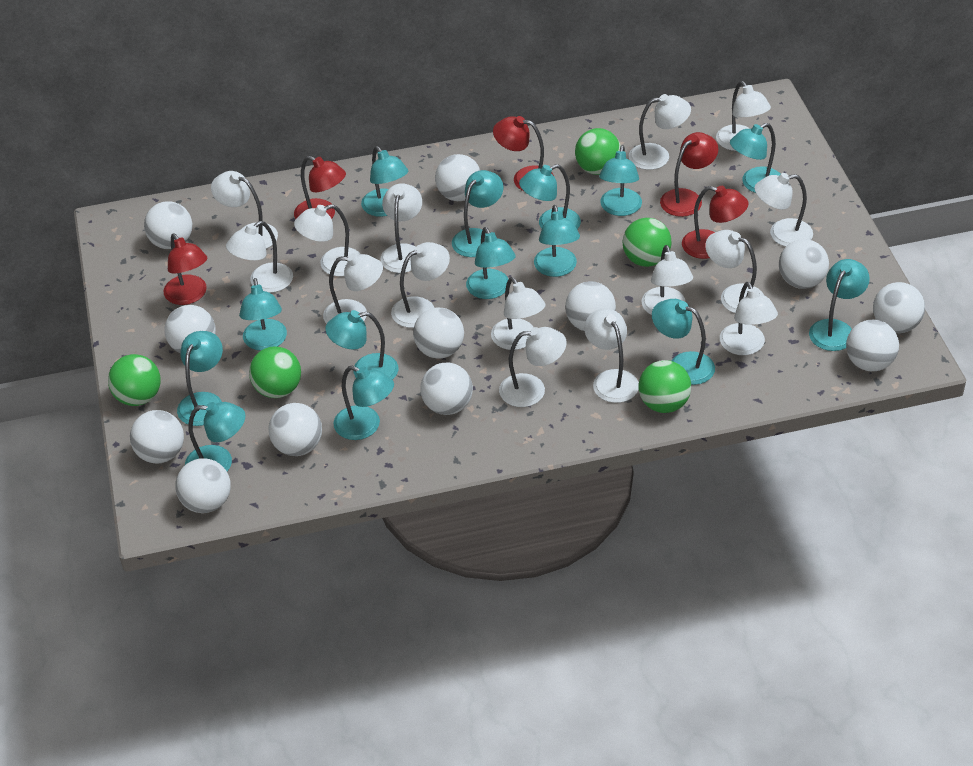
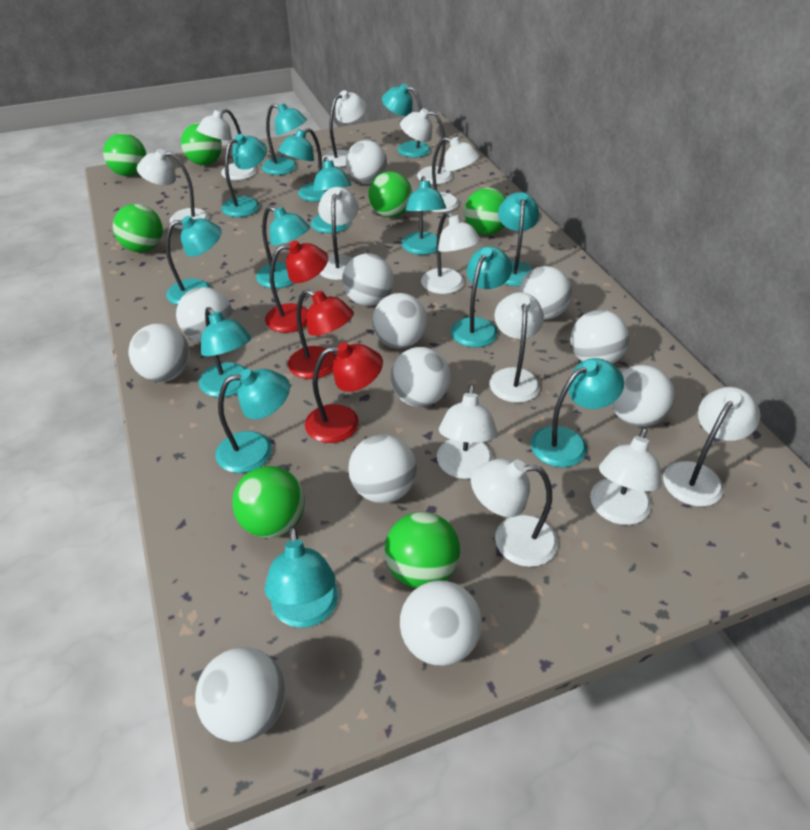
green ball: [108,354,161,406] [249,346,301,398] [575,128,621,175] [623,218,672,267] [639,360,691,413] = 5 -> [103,133,146,176] [113,204,163,252] [181,123,222,165] [232,466,305,538] [369,171,412,217] [385,512,460,588] [464,188,506,235] = 7
red lamp: [163,233,208,305] [294,156,346,219] [493,116,554,191] [660,132,718,217] [682,186,749,259] = 5 -> [265,241,328,333] [288,289,354,379] [305,342,383,443] = 3
white lamp: [211,171,278,249] [226,221,293,293] [294,204,360,276] [323,253,383,324] [380,183,422,273] [391,242,450,328] [491,277,546,350] [499,327,567,407] [584,309,639,403] [629,94,691,170] [641,245,693,315] [705,230,764,313] [716,81,771,151] [720,282,778,355] [755,173,813,247] = 15 -> [137,149,209,229] [197,109,257,180] [318,187,359,280] [322,90,367,167] [400,108,452,184] [421,212,481,294] [429,137,480,212] [437,384,498,479] [471,459,558,567] [489,292,544,403] [590,427,662,525] [663,387,760,507] = 12

